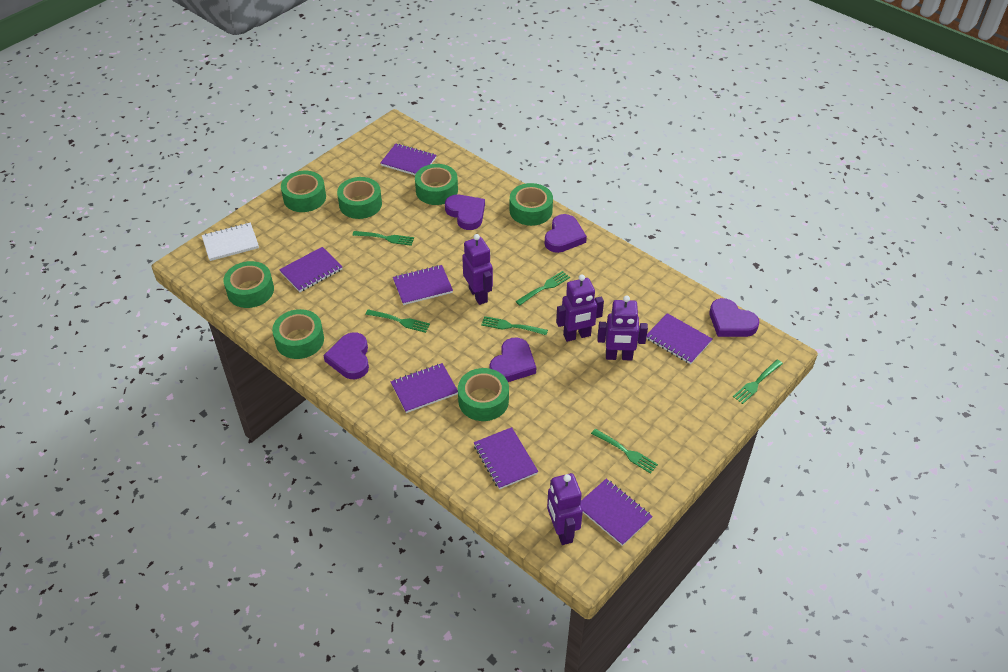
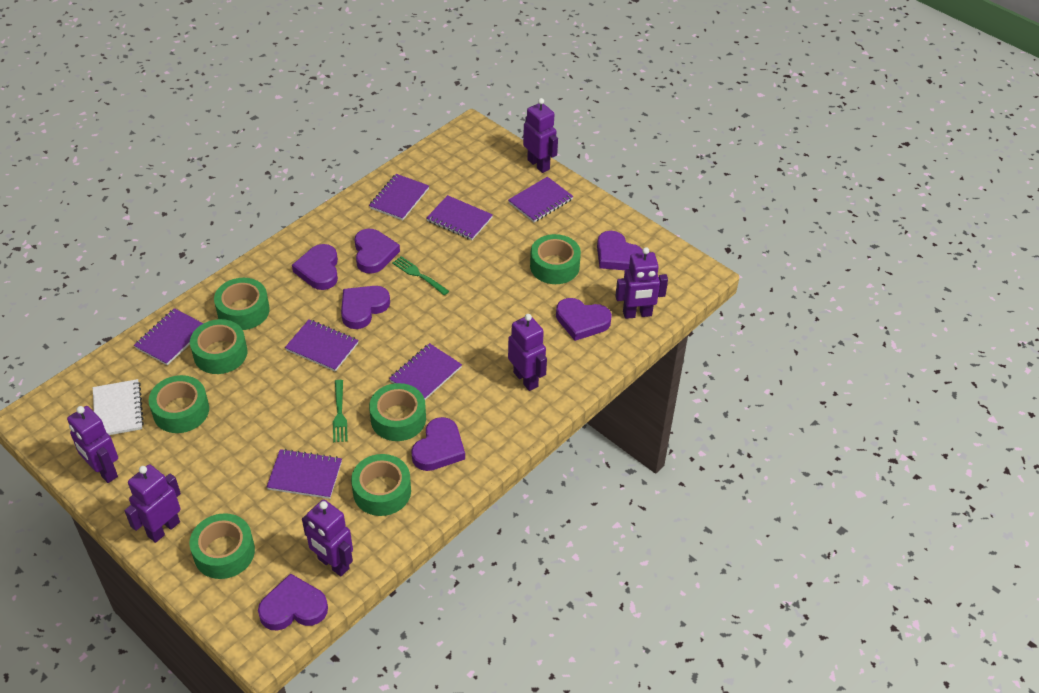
green fork: [352,231,414,246] [365,309,430,333] [481,316,548,335] [515,271,570,306] [591,429,658,474] [733,360,783,404] = 6 -> [333,380,348,442] [392,256,449,295] = 2
purple heart: [323,332,369,379] [445,195,485,230] [490,337,536,382] [545,214,587,253] [710,298,759,337] = 5 -> [258,573,328,631] [292,244,338,290] [341,286,390,329] [354,229,400,274] [411,417,465,471] [556,298,612,341] [597,231,643,270] = 7
purple robot: [462,234,493,305] [547,473,583,545] [556,274,604,342] [597,296,648,361] = 4 -> [67,406,118,483] [124,464,181,543] [302,499,353,577] [508,314,547,391] [523,98,558,173] [615,247,668,319] = 6

